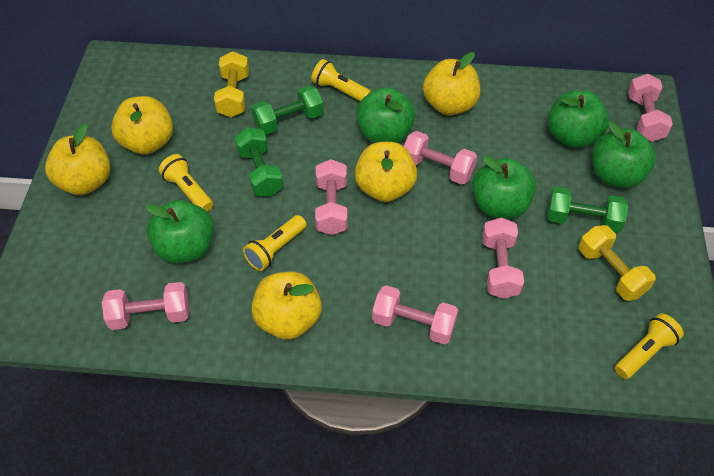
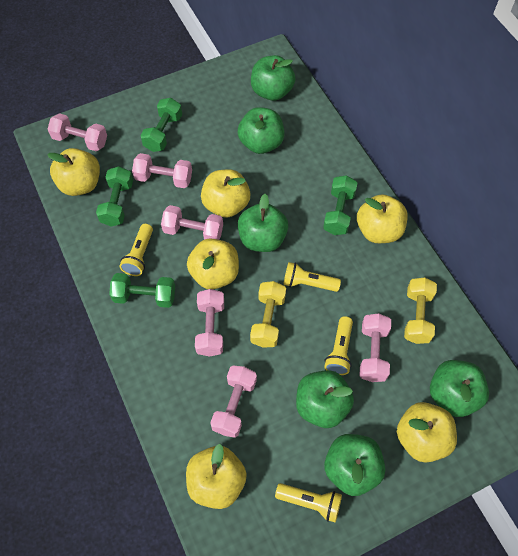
green apple: [146,200,214,263] [356,87,415,143] [472,155,536,219] [548,90,609,148] [592,122,656,189] = 5 -> [238,107,285,154] [238,194,288,252] [251,55,296,101] [296,370,354,428] [324,434,385,496] [430,360,489,417] = 6
green dumbbell: [235,127,283,197] [251,85,323,135] [547,186,628,233] = 3 -> [96,166,133,227] [109,273,175,308] [140,98,182,152] [323,175,358,235] = 4
yellow apple: [45,124,110,195] [111,96,173,154] [251,272,322,340] [355,142,417,202] [423,52,480,115] = 5 -> [47,148,100,196] [186,444,247,509] [187,238,239,289] [201,169,250,218] [357,194,408,243] [397,402,457,462] = 6

